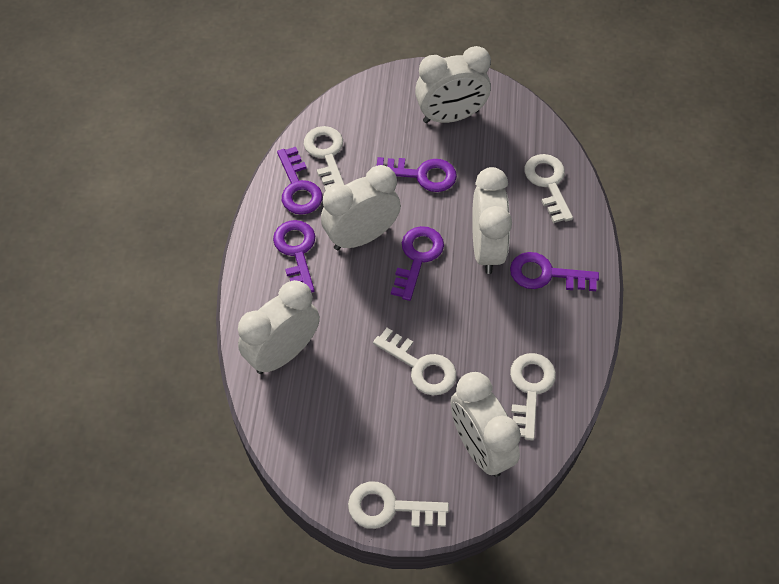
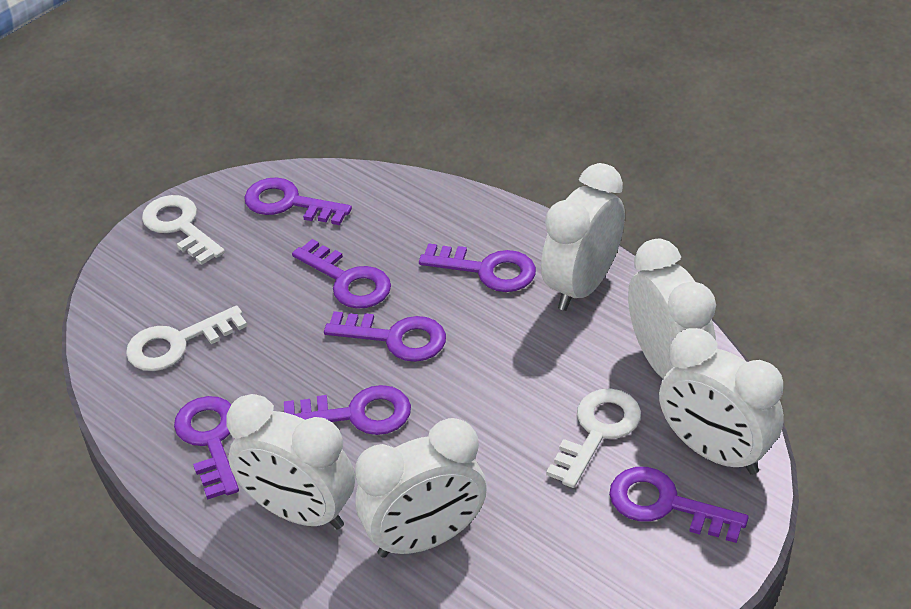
purple key: [273,220,315,293] [277,147,322,215] [376,157,457,192] [391,226,444,301] [510,252,599,291] = 5 -> [174,396,239,500] [244,178,352,225] [284,385,411,435] [292,239,391,309] [324,311,446,362] [419,243,536,292] [609,467,749,543] = 7
white key: [304,126,344,191] [348,481,449,529] [373,328,457,395] [510,353,556,440] [524,154,573,223] = 5 -> [126,305,247,371] [142,195,225,265] [546,388,641,488] = 3

